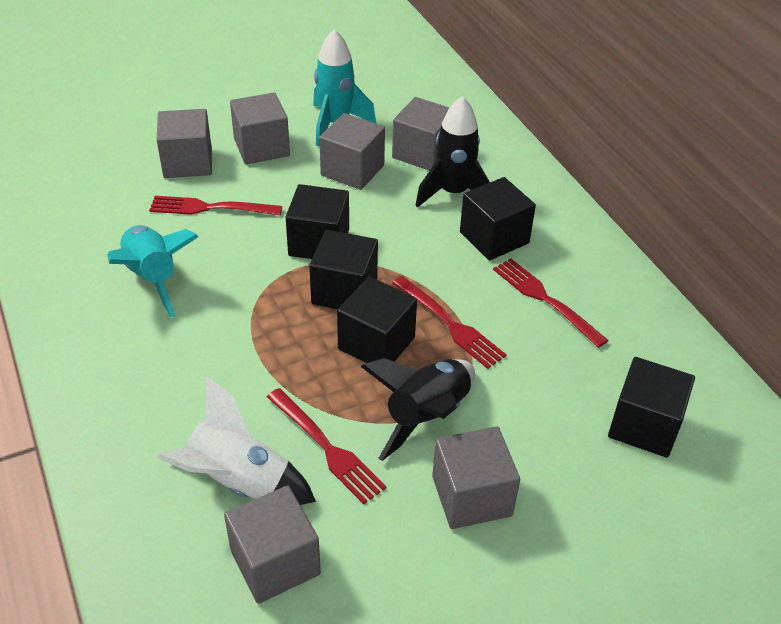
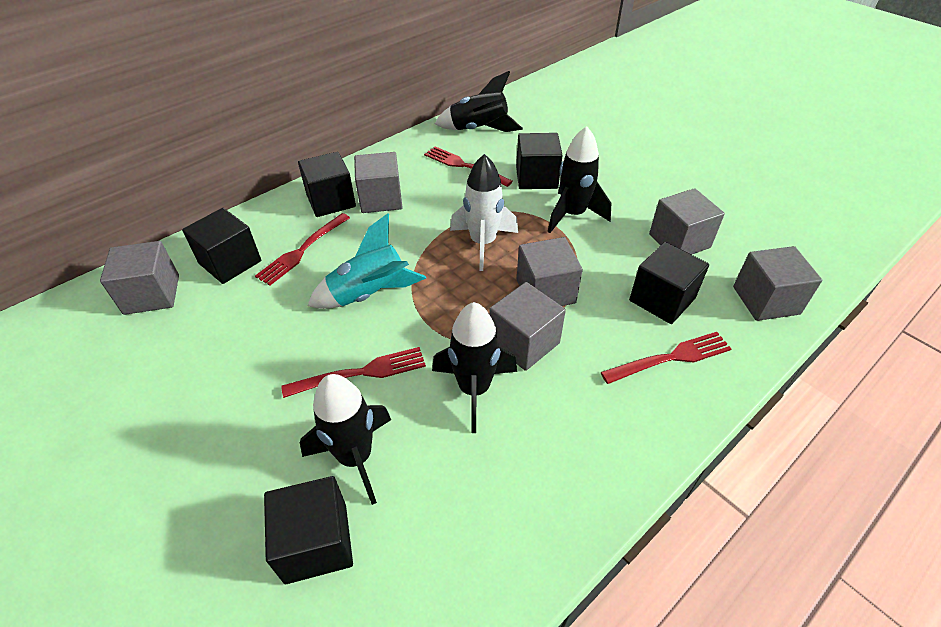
black rocket: [361,358,475,461] [415,96,490,208] = 2 -> [300,374,391,505] [432,302,517,433] [435,71,523,132] [548,126,611,233] = 4
turquoise rocket: [107,225,199,318] [313,29,376,146] = 2 -> [308,213,426,309] = 1

